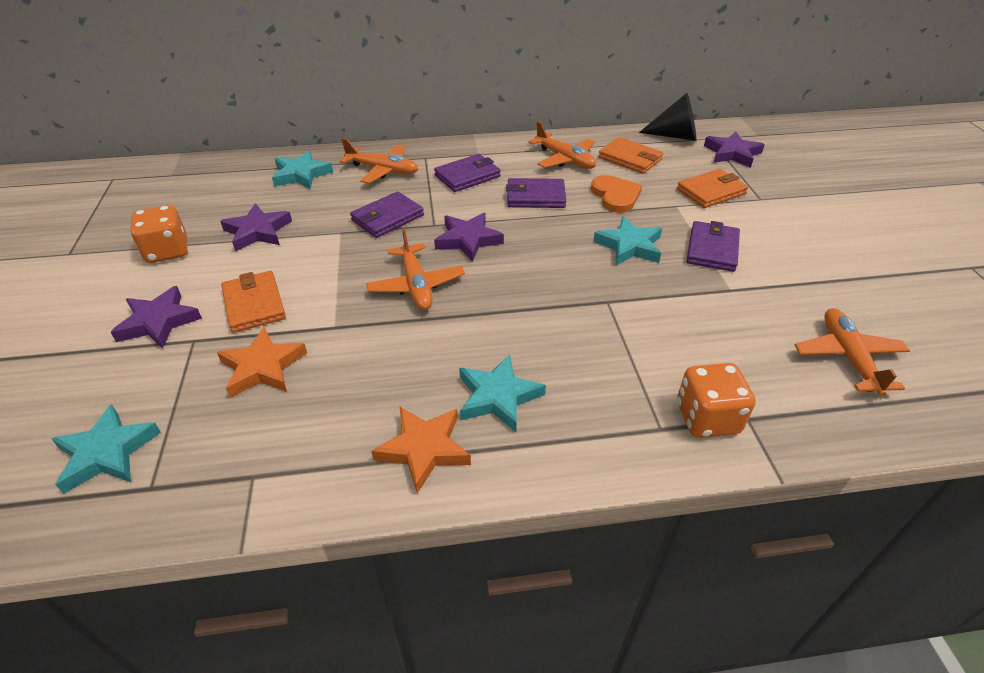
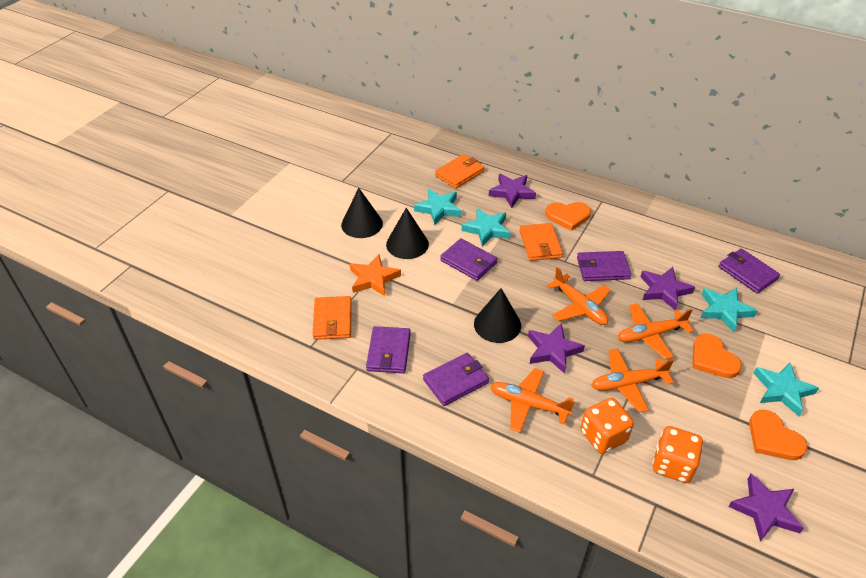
black cone: [639,93,696,141] = 1 -> [341,188,383,238] [386,208,429,259] [474,288,521,343] = 3
orange heart: [591,175,642,213] = 1 -> [545,202,591,231] [693,334,742,378] [749,410,808,460] = 3
orange star: [217,327,307,398] [371,406,471,493] = 2 -> [350,254,401,296] = 1
purple wallet: [350,191,424,238] [434,154,501,192] [506,178,566,208] [686,221,740,272] = 4 -> [366,326,411,373] [423,353,489,406] [440,238,497,281] [577,251,631,281] [719,248,780,293] = 5

